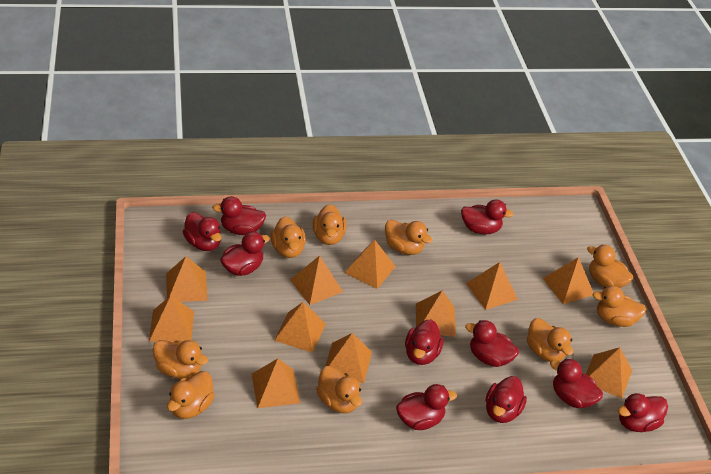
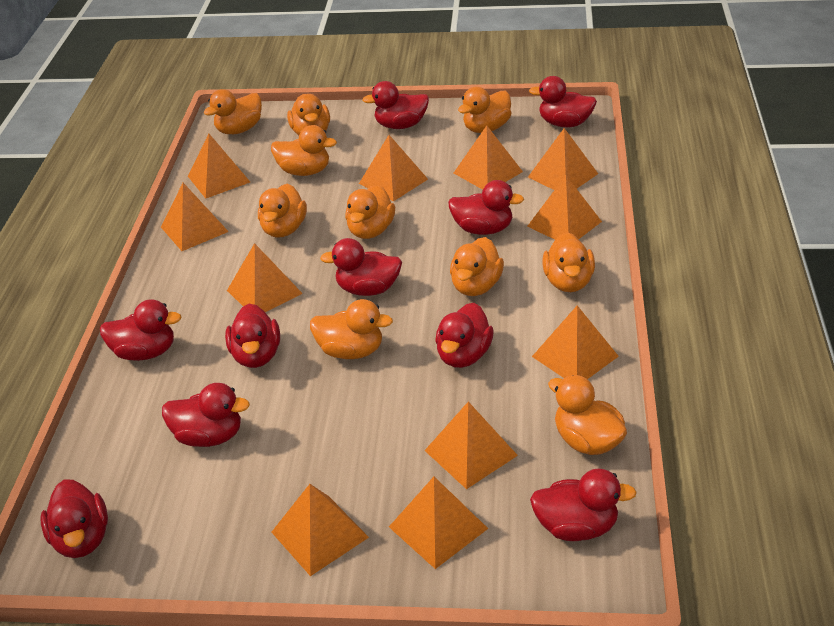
orange duck: [153,340,208,379] [167,371,215,419] [270,216,306,258] [313,204,347,245] [316,366,362,413] [385,219,432,255] [527,318,573,362] [587,245,633,288] [592,286,646,327] = 9 -> [203,89,262,134] [258,184,307,238] [271,125,337,176] [287,94,330,135] [310,299,393,359] [345,185,395,239] [450,237,504,296] [458,87,512,133] [542,232,595,292] [548,375,627,455] = 10

